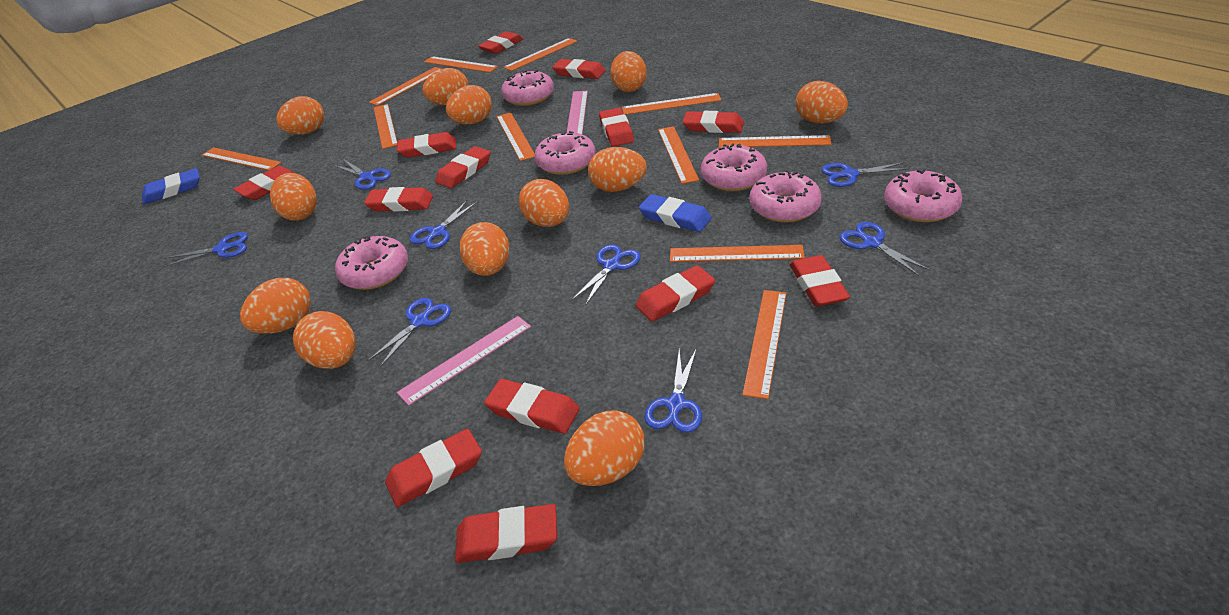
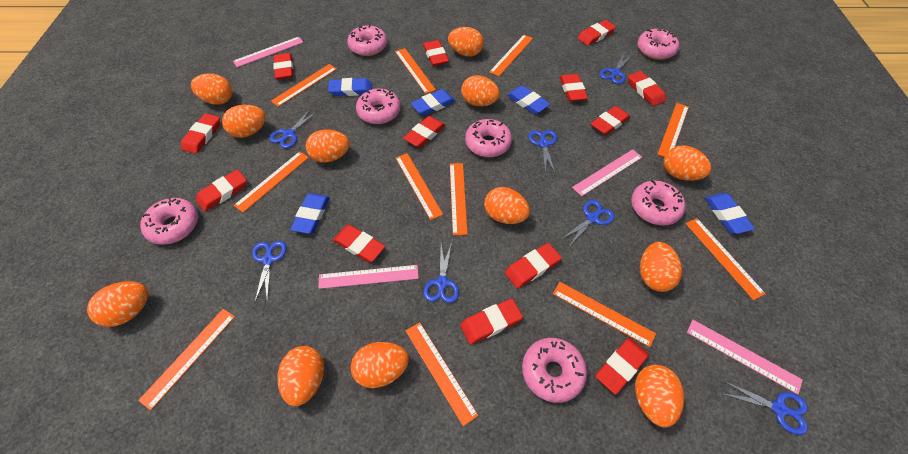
blue eraser: [142,168,200,205] [639,194,712,232] = 2 -> [290,193,330,234] [328,78,372,96] [411,89,456,116] [507,85,550,114] [705,193,755,234] = 5
blue scissors: [162,232,248,267] [334,159,391,190] [367,298,451,367] [410,200,477,249] [572,244,641,306] [644,348,702,433] [821,162,909,187] [840,222,930,276] = 8 -> [252,241,286,302] [270,110,317,148] [424,242,459,303] [529,130,557,174] [562,200,614,247] [600,52,633,84] [721,381,808,435] = 7
pink donut: [335,236,408,290] [501,70,554,106] [535,131,596,175] [701,143,767,191] [750,170,822,223] [884,169,963,222] = 6 -> [140,197,198,245] [347,24,387,56] [356,88,401,124] [465,119,512,157] [522,338,587,403] [631,180,686,226] [638,29,679,60] = 7
pink ruler: [397,316,531,406] [567,91,588,134] = 2 -> [233,37,303,67] [318,265,419,289] [572,149,642,196] [687,320,803,395] = 4

